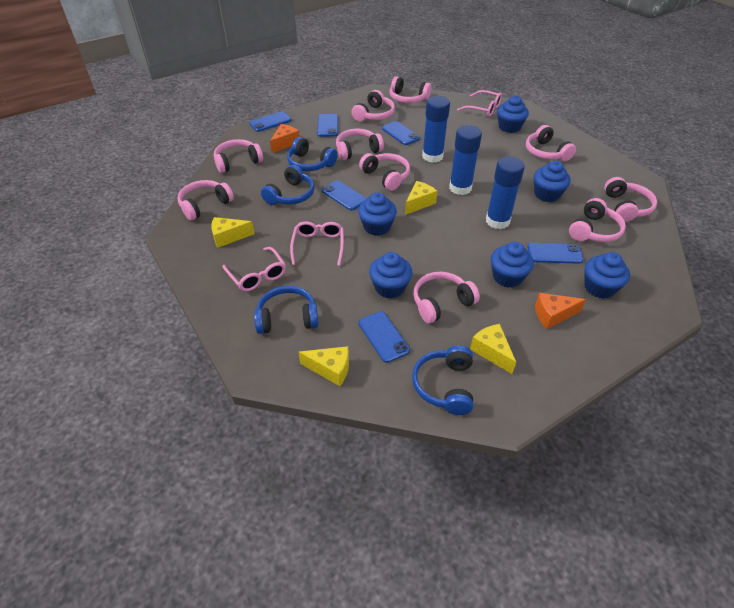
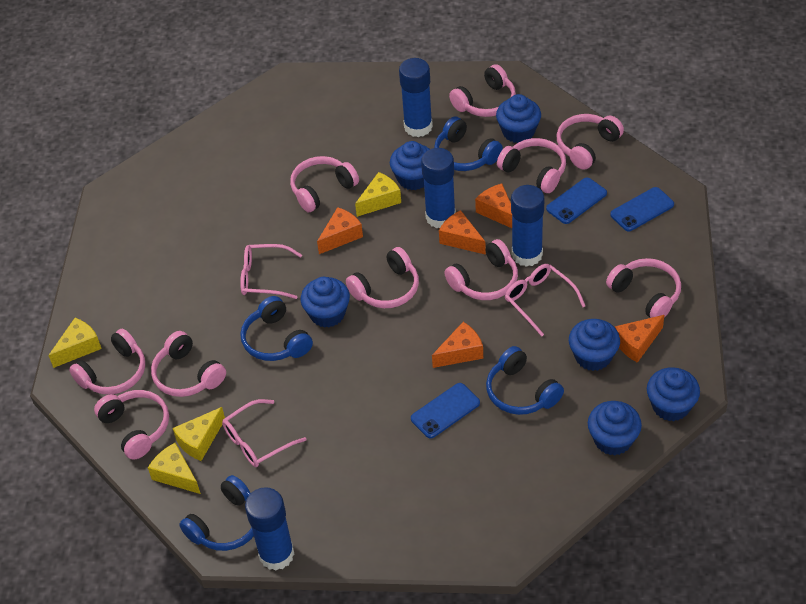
blue glue stick: [422,96,450,163] [449,125,482,195] [486,157,525,229] = 3 -> [245,487,294,570] [399,58,433,137] [421,148,456,228] [511,185,544,267] = 4
blue phone: [249,111,292,132] [317,114,338,137] [322,180,367,210] [359,311,410,363] [382,121,420,145] [527,243,584,264] = 6 -> [411,383,480,438] [546,178,607,224] [610,187,674,231] = 3
orange cheese: [270,124,300,153] [535,293,586,329] = 2 -> [317,207,363,254] [432,322,483,368] [439,210,486,255] [475,184,512,228] [615,315,664,363] = 5

